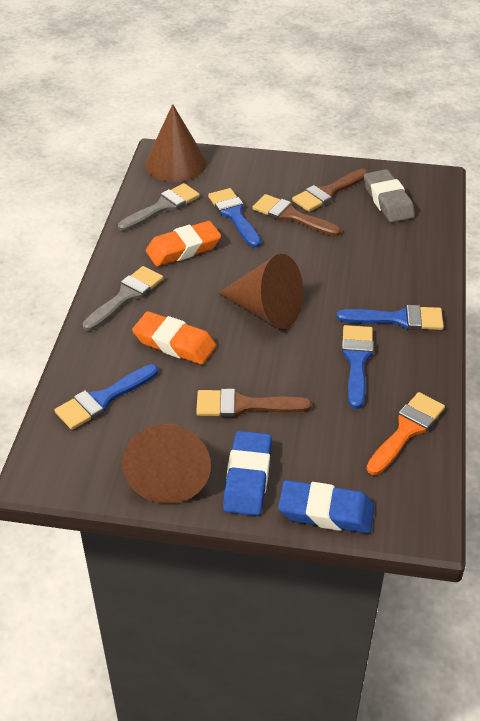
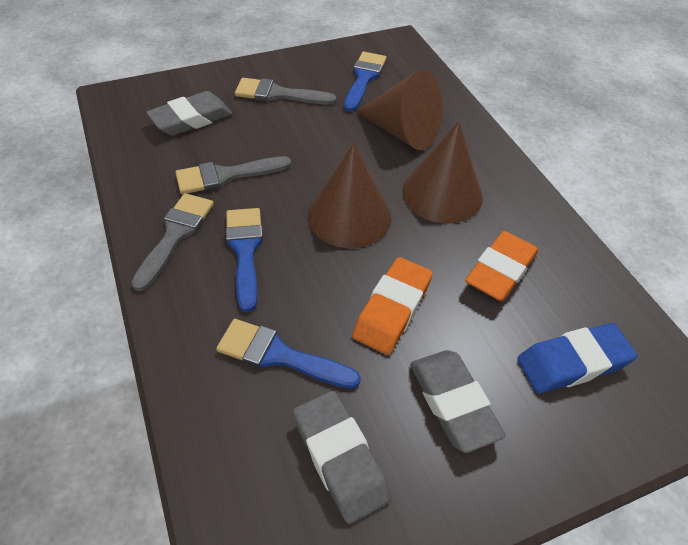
blue brush: [55,364,158,430] [208,188,261,248] [337,305,444,330] [342,325,374,409] = 4 -> [216,319,361,389] [226,208,263,312] [344,52,386,112] = 3
blue eraser: [223,431,272,516] [278,480,374,534] = 2 -> [517,323,637,394] = 1
brown brush: [196,389,312,417] [252,194,341,236] [292,169,368,212] = 3 -> none = 0
grey brush: [83,266,164,331] [118,183,200,231] = 2 -> [131,193,214,291] [175,156,291,194] [235,78,336,105] = 3
grey eraser: [364,169,415,223] = 1 -> [146,91,232,136] [293,391,391,524] [410,350,506,453] = 3
orange brush: [367,392,445,475] = 1 -> none = 0

